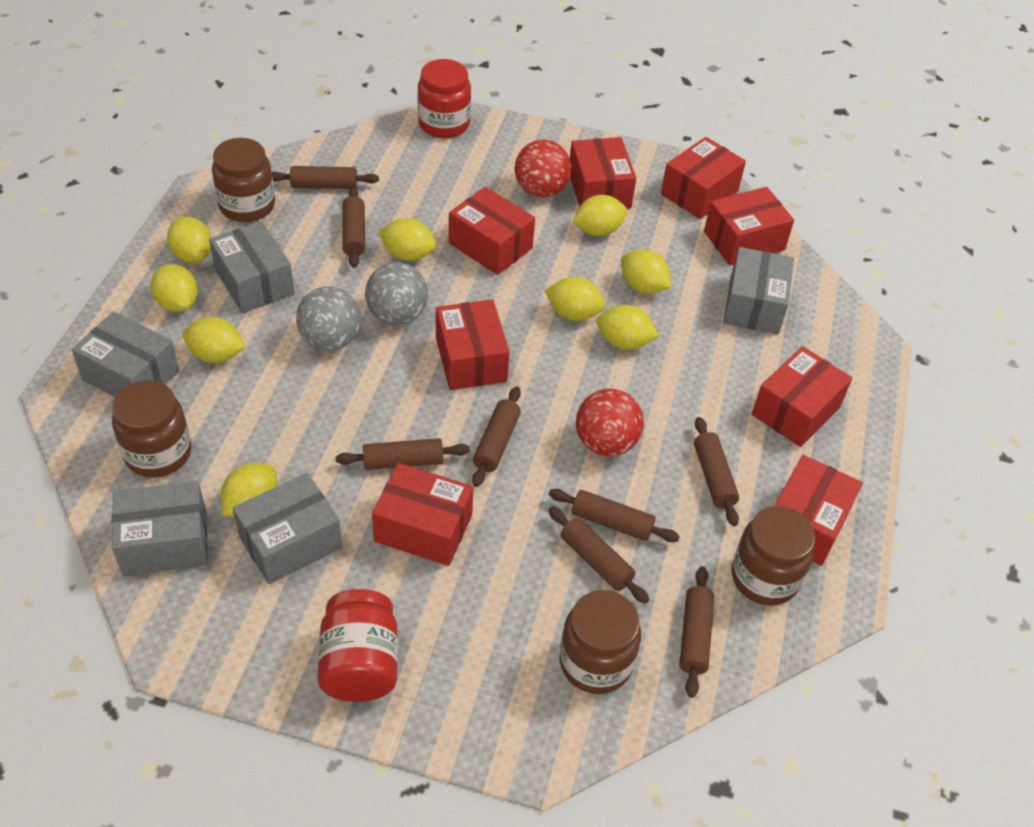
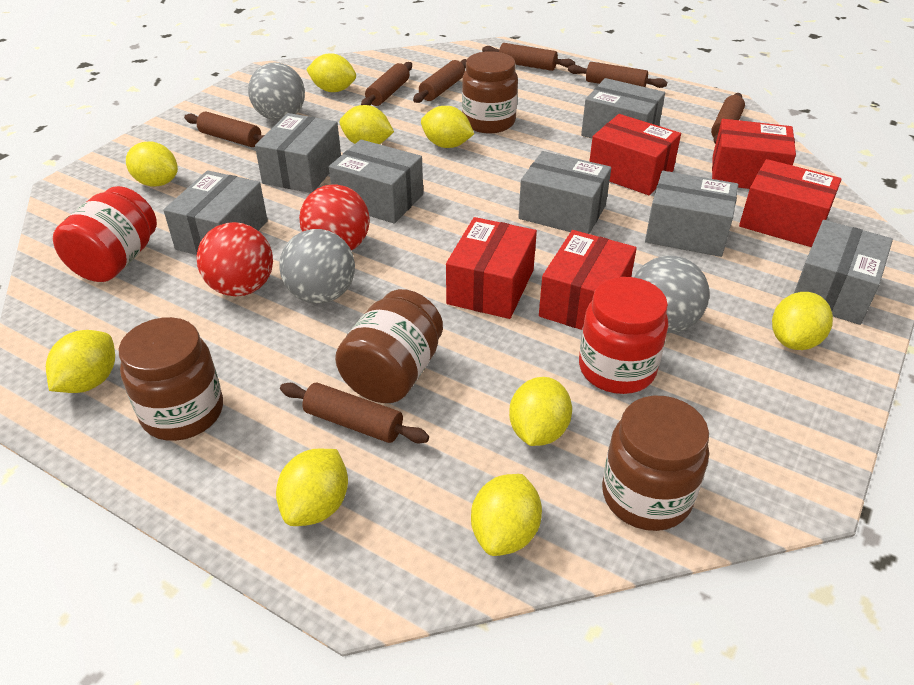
brown rolling pin: [272,166,379,189] [336,438,470,470] [342,187,365,268] [472,387,521,487] [548,507,649,604] [549,489,680,542] [679,566,714,698] [694,417,739,526] = 8 -> [184,112,265,147] [280,382,429,444] [361,62,412,106] [413,59,467,103] [482,43,575,71] [568,62,667,88] [711,93,745,144] = 7
grey ball: [296,286,361,351] [365,262,428,326] = 2 -> [248,63,305,121] [279,229,355,303] [634,255,709,333] = 3
grey box: [72,311,179,397] [112,481,208,576] [209,221,295,313] [233,473,342,584] [723,247,794,334] = 5 -> [163,170,268,255] [255,113,341,193] [329,140,423,224] [518,151,611,234] [581,78,665,138] [645,171,738,257] [794,220,893,325] = 7
red box: [372,463,473,566] [436,299,510,390] [449,187,535,275] [570,137,636,209] [661,137,746,219] [704,187,794,265] [752,346,852,447] [774,455,863,566] = 8 -> [446,217,537,319] [539,230,637,330] [589,114,681,195] [712,119,796,189] [739,159,842,247] = 5

